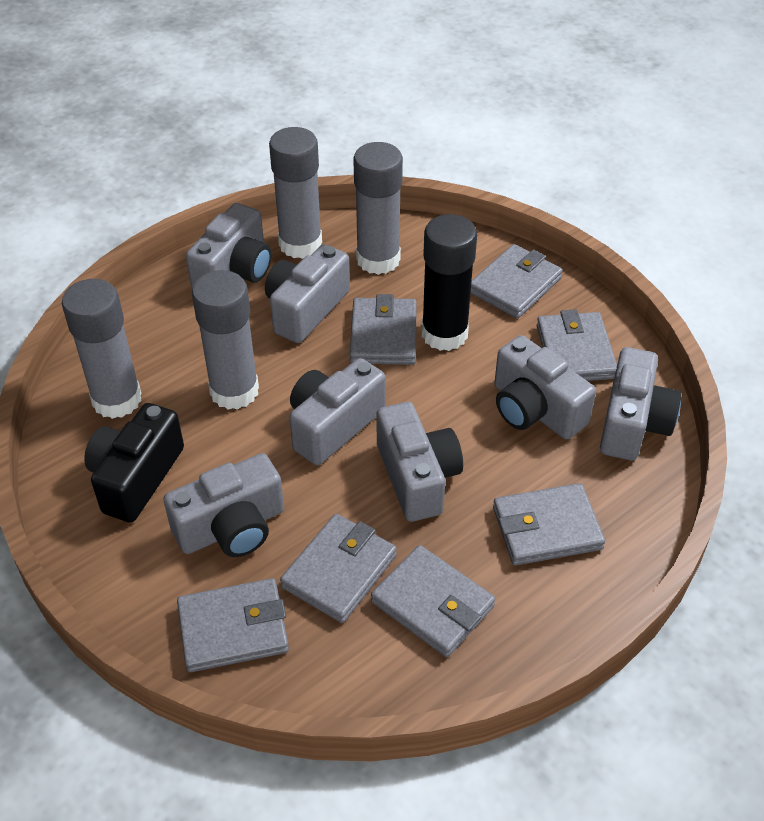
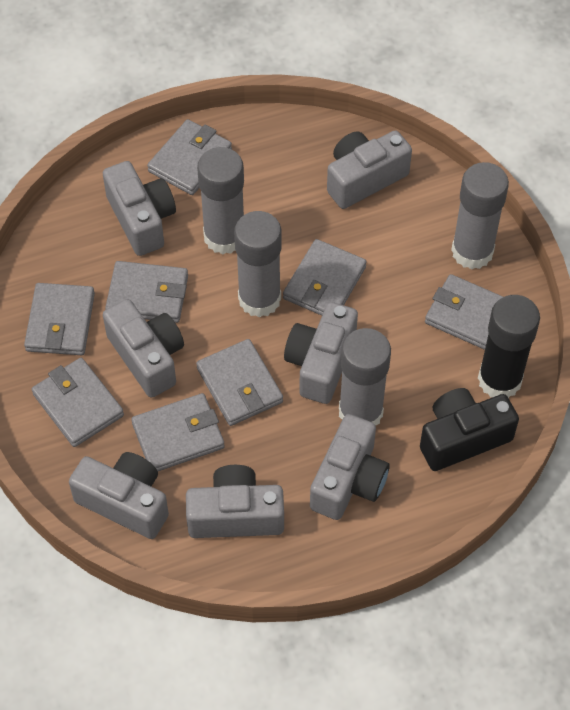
grey wallet: [177,578,289,672] [280,514,397,623] [350,294,417,365] [371,545,495,657] [471,244,563,318] [493,483,605,566] [537,309,617,381] = 7 -> [24,283,95,355] [32,358,124,447] [105,261,188,323] [131,393,225,471] [147,119,232,195] [196,339,283,426] [283,239,367,316] [425,274,503,350] = 8

